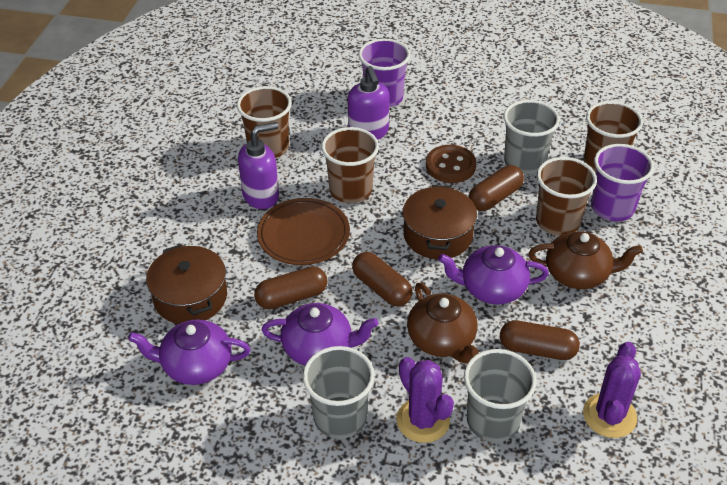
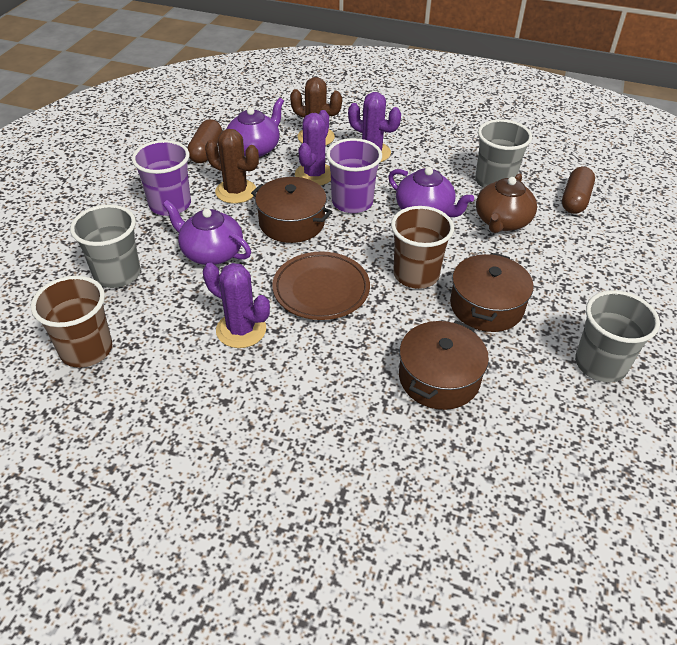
brown button: [426,145,476,183] = 1 -> none = 0
brown cactus: none = 0 -> [205,129,259,204] [290,77,342,146] = 2
brown capsule: [254,267,327,309] [352,252,412,307] [469,165,524,211] [500,320,580,360] = 4 -> [187,119,222,163] [562,167,595,214] = 2
brown cup: [237,86,292,158] [321,127,379,203] [536,157,597,235] [583,101,643,173] = 4 -> [31,276,112,368] [391,206,454,289] = 2
brown pot: [146,244,227,324] [402,185,477,259] = 2 -> [251,177,332,243] [399,321,489,410] [450,253,534,332] = 3
brown teapot: [407,283,479,364] [529,231,643,289] = 2 -> [476,173,537,233] = 1
purple cactus: [396,357,454,443] [583,342,641,438] = 2 -> [203,263,270,348] [295,110,331,185] [348,92,401,162] = 3
purple soap dispenser: [238,122,279,209] [348,66,390,140] = 2 -> none = 0

